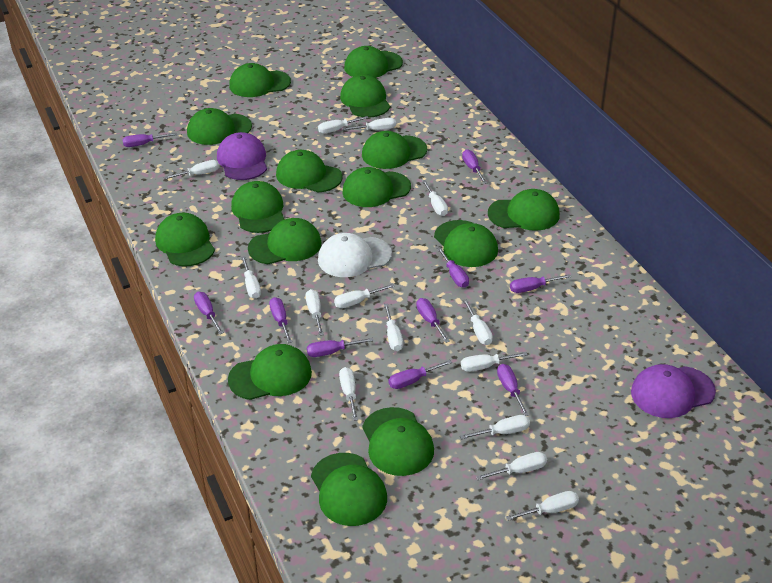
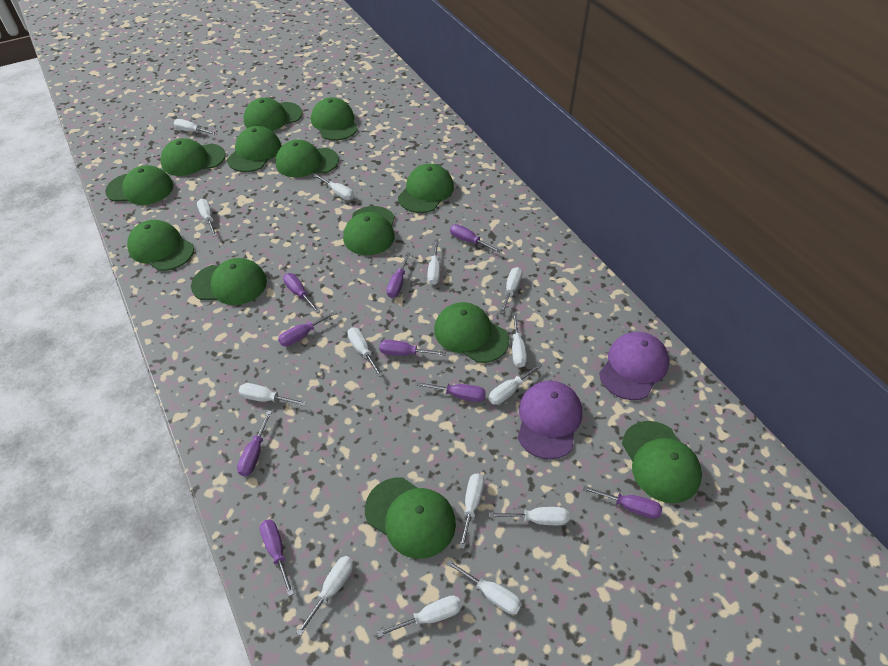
green cap: [155,213,215,266] [187,108,252,145] [228,344,312,400] [229,63,291,97] [231,181,285,233] [248,218,322,264] [276,150,343,193] [311,453,387,526] [340,74,390,118] [342,167,411,207] [344,46,403,78] [362,131,427,169] [362,407,434,476] [434,220,498,267] [488,189,560,231] = 15 -> [105,165,174,205] [127,220,194,271] [160,138,226,176] [191,258,267,305] [227,126,281,172] [243,98,303,131] [275,140,339,177] [311,97,358,140] [343,206,395,255] [365,477,456,559] [398,164,454,213] [434,302,509,363] [622,421,702,503] = 13
purple screwdriver: [122,133,177,147] [194,292,224,334] [269,297,292,343] [307,338,374,357] [388,360,452,389] [416,298,450,343] [437,247,469,288] [462,149,487,184] [497,364,529,416] [510,274,571,293] = 10 -> [237,410,272,476] [260,519,294,596] [278,311,337,346] [283,273,320,313] [379,340,446,356] [387,252,410,298] [416,382,486,402] [450,224,501,253] [583,486,662,519] = 9
white cap: [318,233,392,277] = 1 -> none = 0

